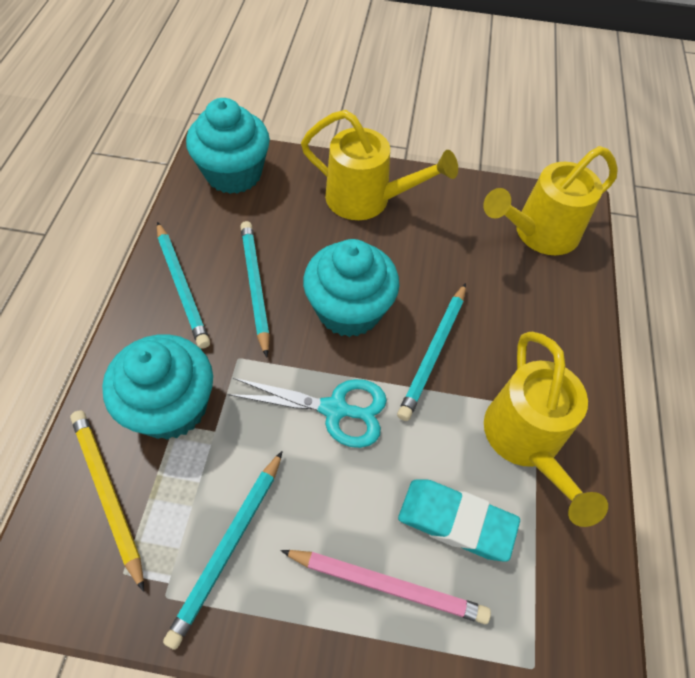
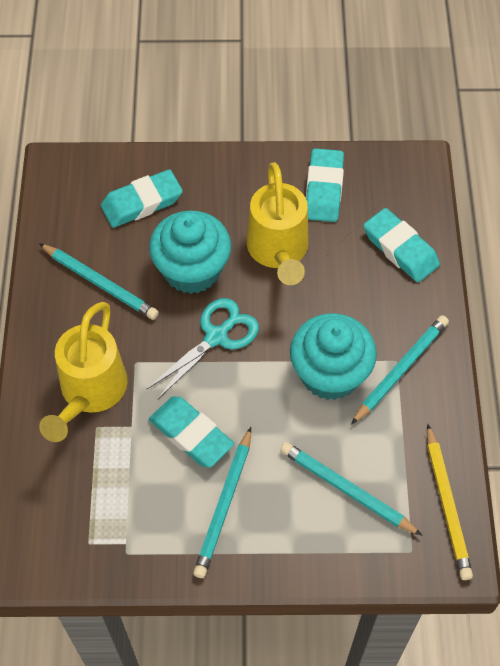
pink pencil: [281,550,491,624] = 1 -> none = 0
turquoise cupcake: [102,334,213,440] [186,98,270,194] [303,239,399,337] = 3 -> [149,211,231,294] [290,313,377,400] = 2
turquoise eraser: [398,480,520,562] = 1 -> [101,169,183,228] [149,396,234,468] [306,148,344,222] [363,208,440,282] = 4
yellow watering can: [301,110,458,220] [484,146,618,255] [484,332,608,527] = 3 -> [39,302,128,442] [246,162,309,285] = 2

